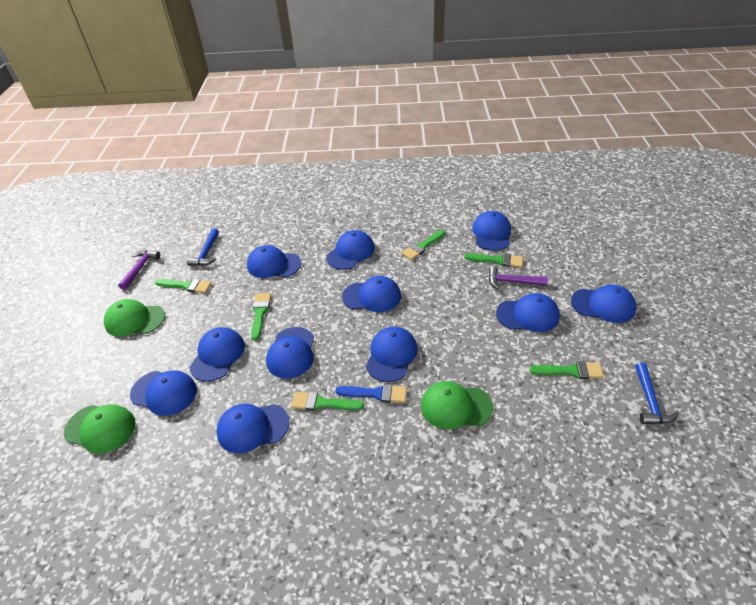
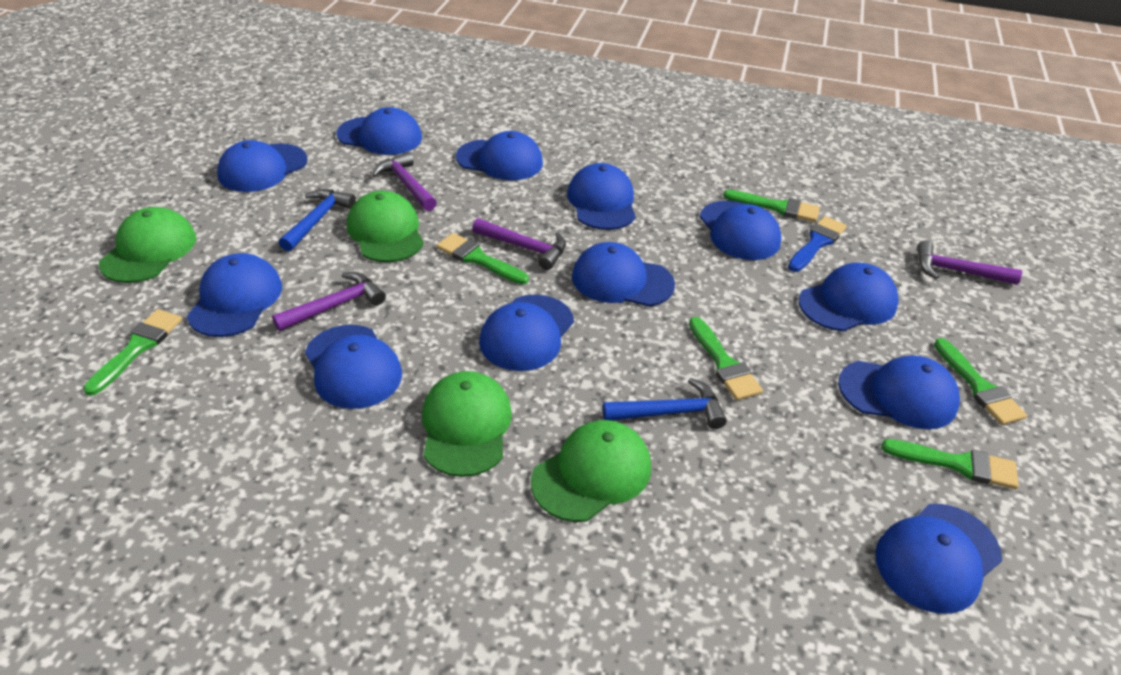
blue cap: [130,370,197,416] [189,327,245,382] [216,404,289,454] [247,245,301,278] [266,327,314,379] [326,230,375,270] [342,276,401,312] [366,327,418,382] [472,211,511,251] [496,293,560,332] [571,285,636,323] = 11 -> [187,253,282,337] [217,140,307,192] [305,325,402,409] [337,107,422,155] [456,131,543,180] [479,295,574,371] [567,163,636,230] [572,242,675,307] [700,201,782,260] [799,263,899,331] [838,355,960,429] [875,504,1002,614] = 12
green cap: [64,404,135,454] [104,299,165,337] [421,381,493,429] = 3 -> [99,207,196,283] [347,191,424,262] [422,371,512,477] [531,420,651,522] = 4
purple hammer: [118,250,160,290] [489,266,548,290] = 2 -> [272,272,386,331] [372,152,437,211] [472,218,566,270] [917,240,1022,285] = 4

